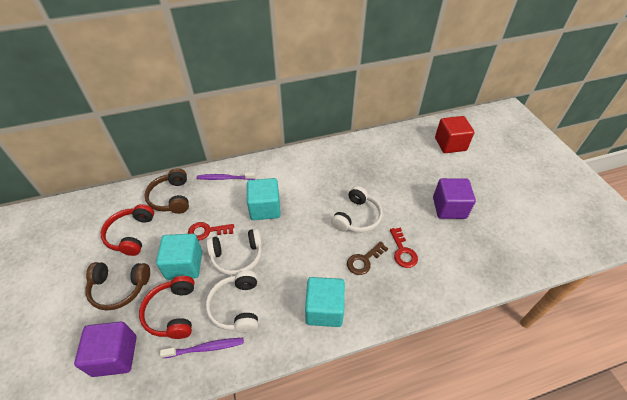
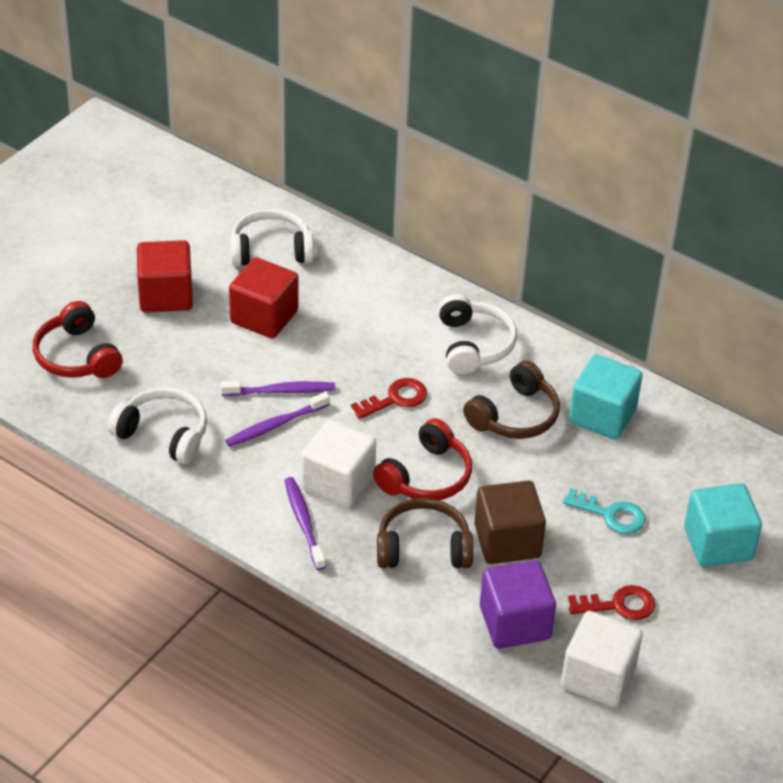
brown cube: none = 0 -> [474,481,546,564] = 1
brown key: [347,241,388,275] = 1 -> none = 0
purple cube: [74,321,137,377] [433,178,476,219] = 2 -> [480,560,556,649] = 1
purple toothbrush: [160,338,244,358] [197,172,255,180] = 2 -> [221,381,335,396] [225,392,330,447] [285,477,326,570] = 3
red cube: [435,116,474,153] = 1 -> [137,240,193,312] [229,257,298,339] = 2
turquoise cube: [156,234,202,280] [247,178,281,220] [305,277,345,327] = 3 -> [569,355,643,439] [684,483,762,567] = 2
turquoise key: none = 0 -> [563,488,645,534] = 1
white cube: none = 0 -> [301,420,376,508] [561,611,643,707] = 2

